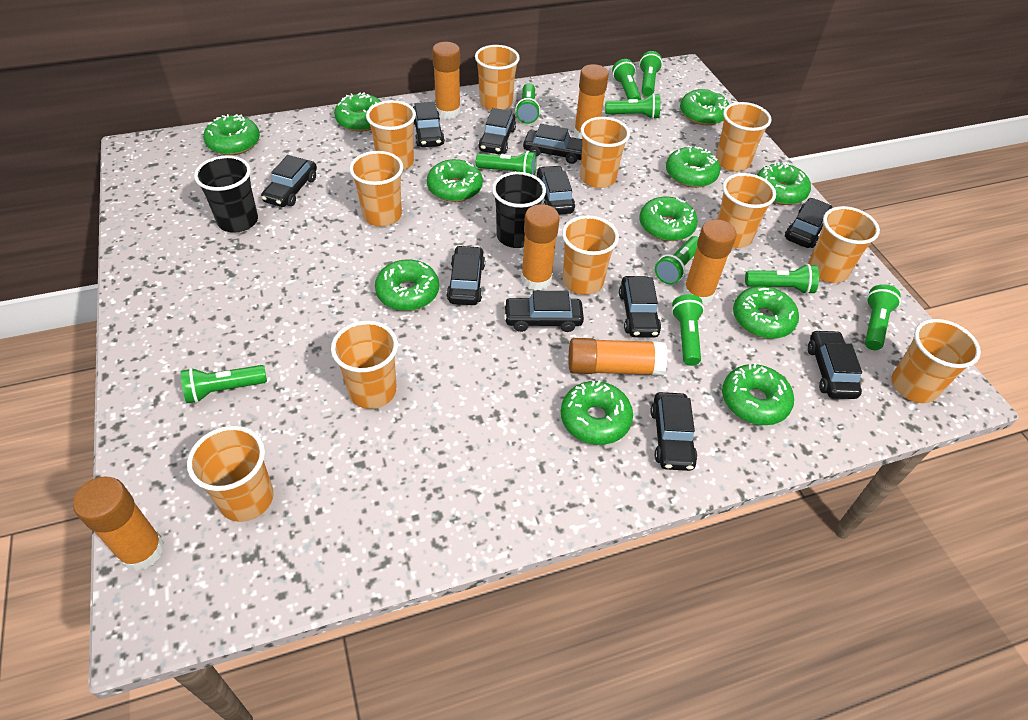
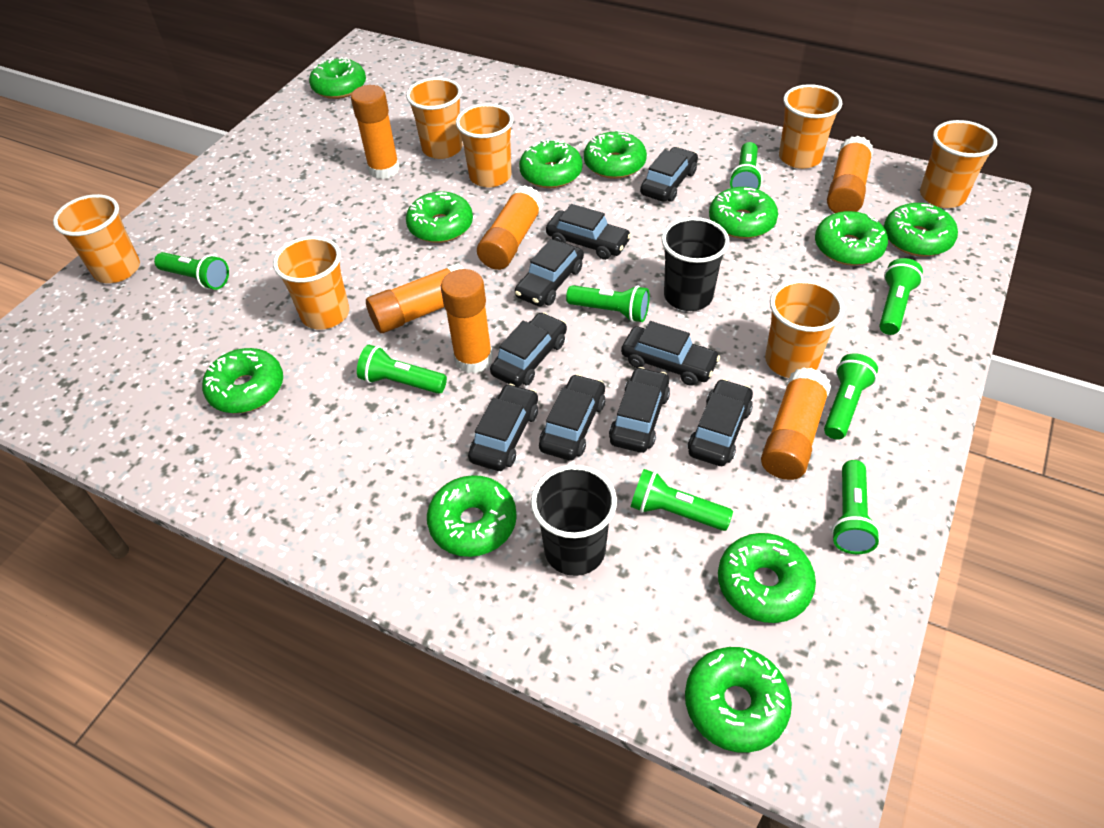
black car: [261,155,317,207] [413,102,445,147] [446,245,485,305] [479,108,516,154] [504,291,584,332] [523,124,582,164] [536,165,575,215] [619,276,661,338] [650,392,698,471] [785,198,833,248] [808,330,862,399] = 11 -> [468,384,538,471] [490,312,567,387] [515,239,584,306] [539,374,605,460] [546,204,631,260] [609,367,670,453] [621,321,720,386] [640,147,698,202] [688,379,753,466] = 9
green flashlight: [180,365,267,403] [476,151,537,176] [515,83,540,124] [605,93,661,119] [612,59,641,100] [639,51,663,97] [655,236,699,284] [672,294,704,366] [745,264,819,294] [865,284,901,350] = 10 -> [154,252,229,290] [357,345,447,394] [566,285,650,322] [631,469,733,531] [729,142,763,190] [824,353,878,440] [831,460,880,554] [879,258,923,335] = 8
orange cup: [187,426,274,522] [331,321,398,409] [349,151,403,226] [366,100,416,170] [475,45,520,110] [562,215,619,295] [580,117,630,188] [716,102,772,172] [717,173,776,248] [808,206,880,283] [891,319,981,403] = 11 -> [53,194,140,283] [273,236,349,329] [406,77,463,159] [456,104,513,188] [765,279,844,378] [779,84,842,169] [920,120,997,208] = 7

